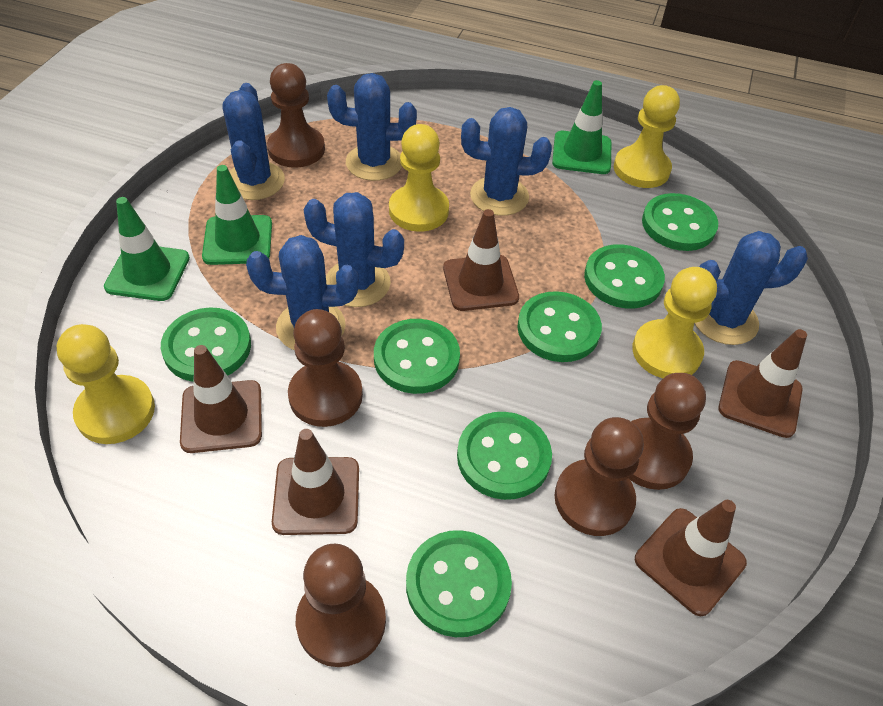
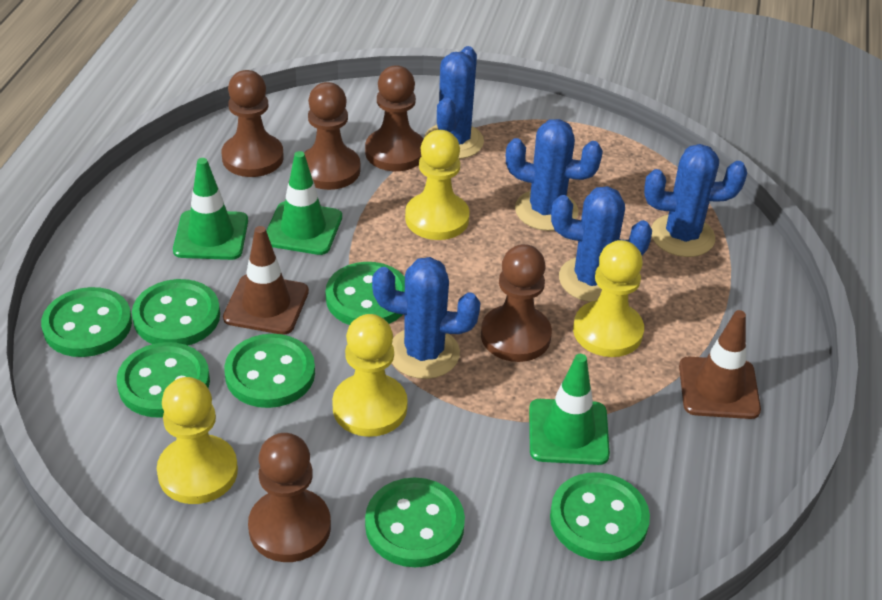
blue cactus: [223,83,285,200] [246,235,358,350] [303,192,404,307] [327,73,417,181] [461,107,552,216] [695,231,808,345] = 6 -> [372,257,481,379] [424,46,484,159] [506,119,603,231] [551,186,652,302] [644,144,747,257] = 5
brown traffic cone: [180,345,262,453] [272,429,359,535] [443,209,519,311] [635,500,747,616] [719,329,807,438] = 5 -> [223,226,309,335] [679,310,761,419] = 2

